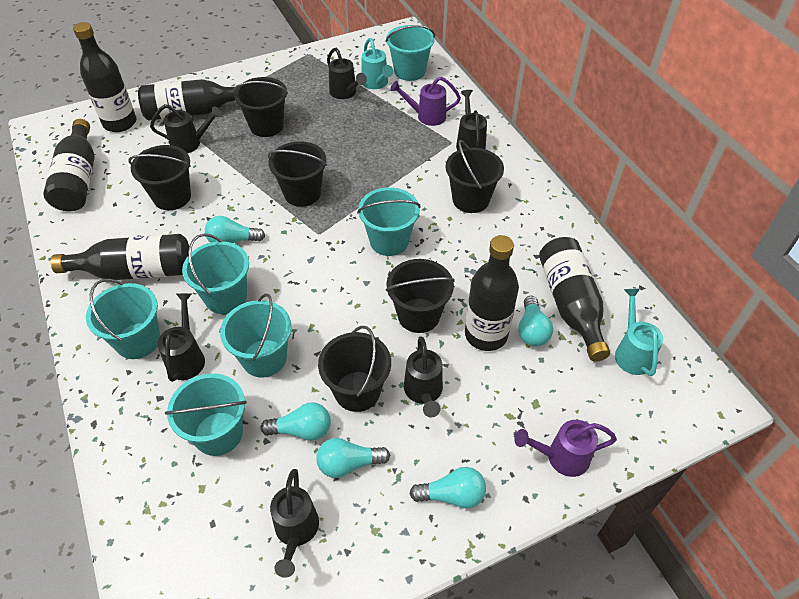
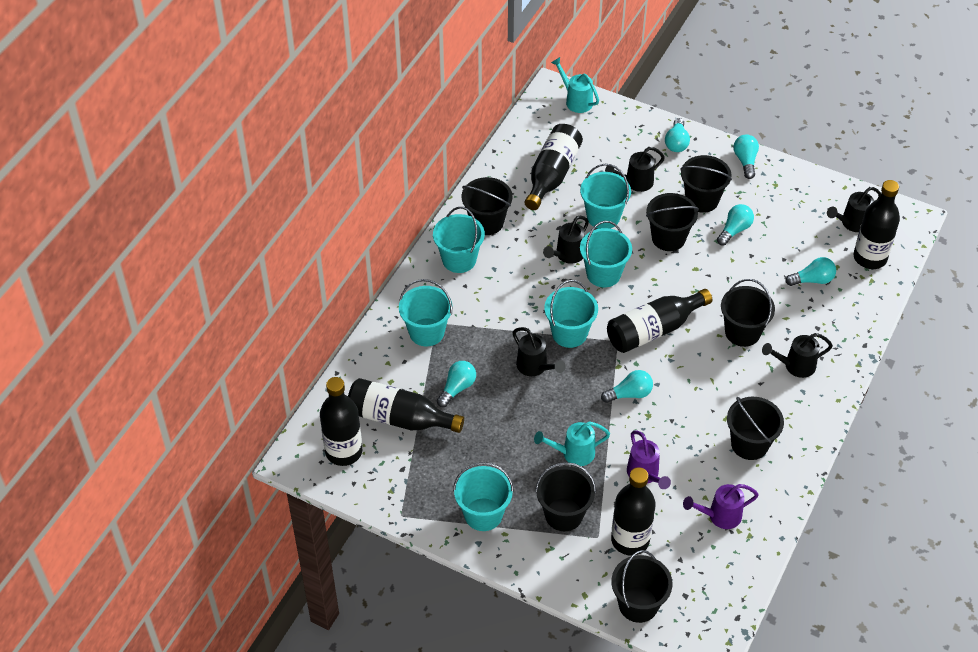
black bucket: [128,145,191,210] [233,77,288,137] [267,141,327,207] [318,326,391,412] [386,259,455,333] [446,140,504,213] = 6 -> [462,177,512,235] [535,462,596,531] [611,550,673,623] [646,193,699,251] [680,155,732,213] [721,279,775,347] [727,397,784,460] = 7
black watering can: [150,104,222,153] [157,293,205,382] [270,469,319,578] [327,48,367,99] [404,336,443,417] [456,90,487,150] = 6 -> [512,327,566,376] [543,216,589,264] [605,147,665,192] [762,333,833,378] [827,187,881,232] = 5
turquoise light bulb: [205,216,265,243] [261,402,331,441] [316,438,390,478] [409,467,486,508] [518,296,553,347] = 5 -> [437,361,476,407] [601,370,653,403] [665,118,690,152] [717,204,754,246] [733,134,759,179] [785,257,836,286] = 6

